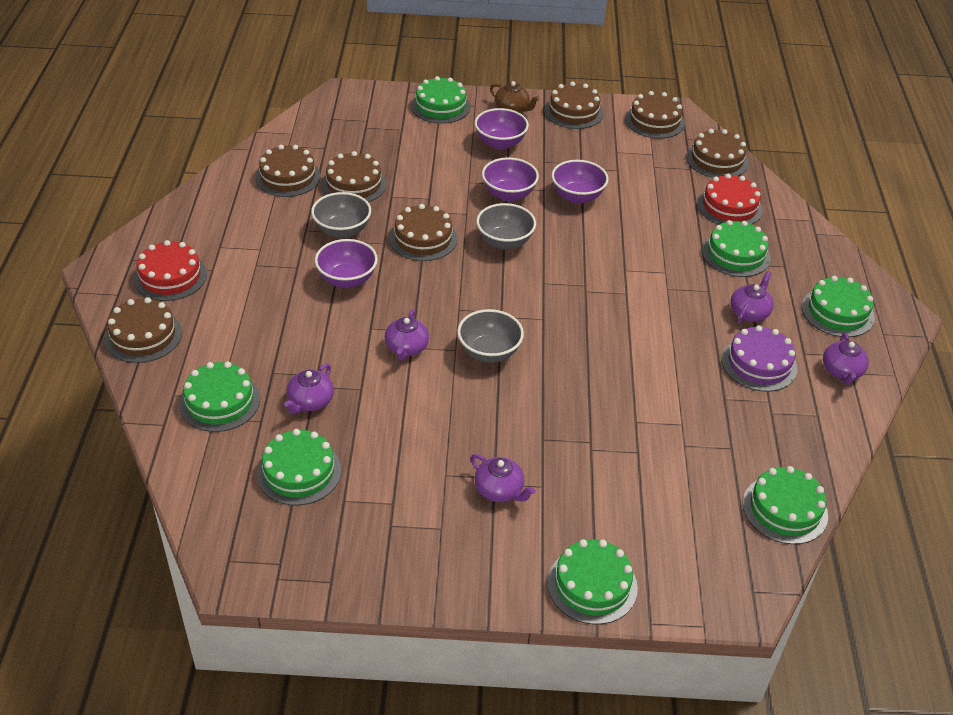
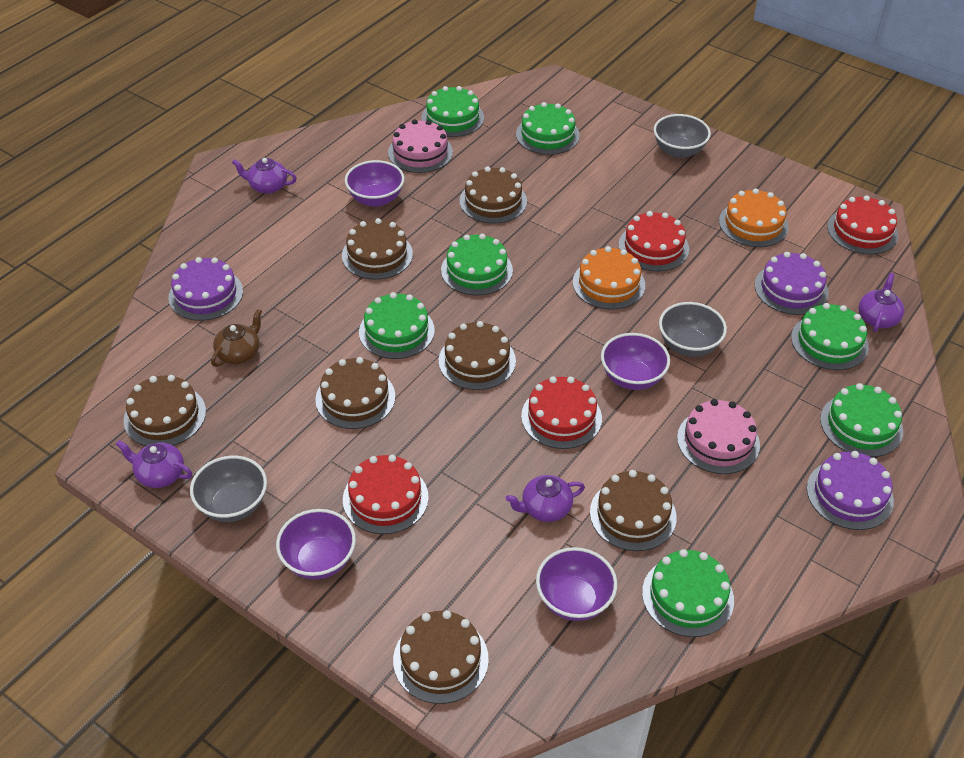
orange cake: none = 0 -> [573,246,645,310] [719,188,789,247] = 2
pink cake: none = 0 -> [388,119,453,173] [677,399,760,474] = 2
purple cake: [721,325,797,392] = 1 -> [169,257,243,321] [755,252,829,315] [807,451,894,530] = 3
purple teapot: [284,363,334,414] [384,310,429,361] [470,454,535,502] [730,271,774,323] [823,333,869,385] = 5 -> [116,440,192,488] [232,158,297,194] [506,475,585,522] [858,273,904,332] = 4
red cake: [134,240,207,301] [697,174,763,225] = 2 -> [343,455,429,534] [521,376,602,449] [619,211,689,271] [827,195,898,254] = 4

